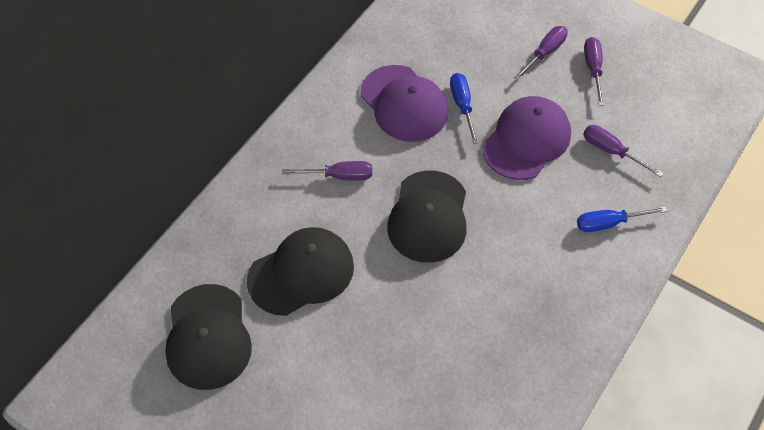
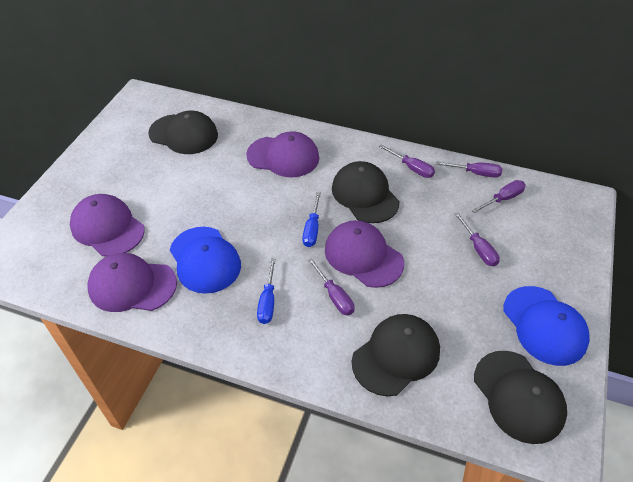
black cap: [165,284,252,390] [247,227,354,316] [387,170,467,263] = 3 -> [148,110,218,154] [332,161,399,223] [352,314,440,396] [474,351,567,444] = 4
blue cap: none = 0 -> [170,227,241,294] [503,286,590,366] = 2
purple cap: [361,65,448,142] [482,96,571,180] = 2 -> [70,194,145,257] [87,253,177,312] [246,131,319,177] [325,220,404,288] = 4
purple screwdriver: [282,161,372,180] [514,26,568,80] [583,125,663,177] [584,37,604,106] = 4 -> [308,258,354,315] [379,145,435,178] [436,161,502,178] [454,212,500,266] [472,180,526,213] = 5

